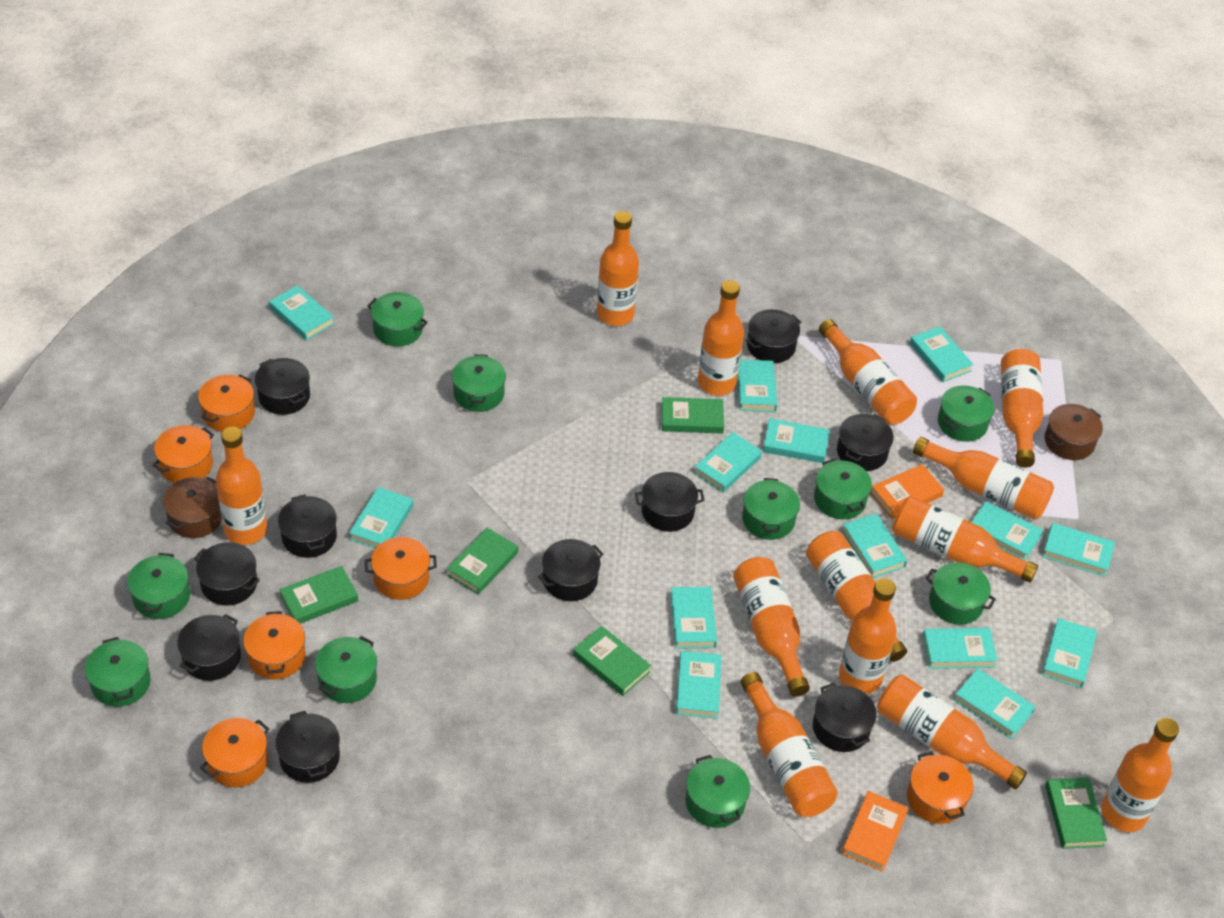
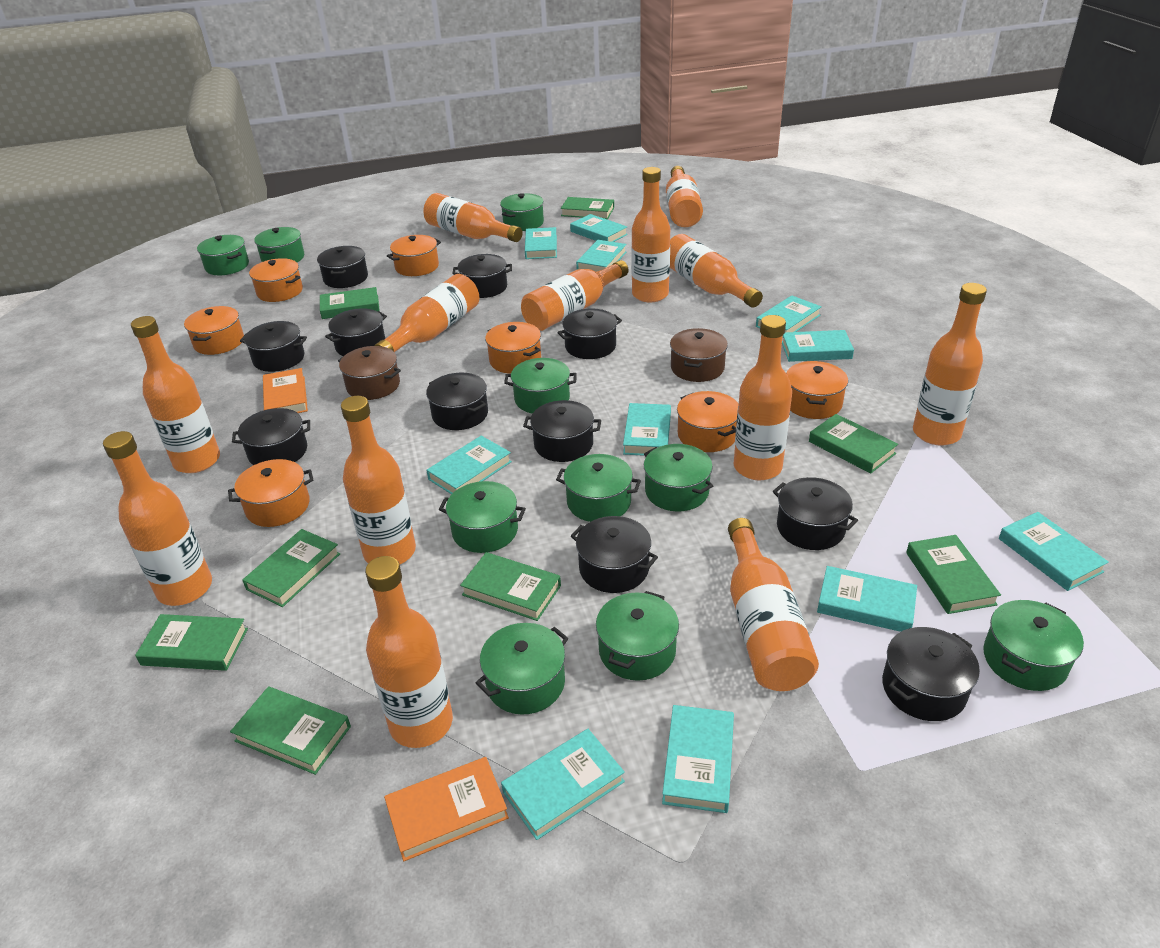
black pot: [177,614,241,681] [194,542,260,606] [255,358,310,415] [275,711,340,783] [278,494,337,558] [538,539,604,601] [635,472,704,532] [746,309,801,363] [813,683,876,752] [837,414,894,471] = 10 -> [232,408,310,465] [240,321,307,372] [317,246,368,288] [325,308,387,356] [426,373,488,430] [452,254,512,298] [523,400,601,462] [557,308,622,359] [571,516,658,593] [773,477,858,550] [882,627,980,721] = 11
green book: [279,566,358,624] [447,528,518,595] [573,626,651,696] [661,397,724,434] [1045,777,1107,849] = 5 -> [135,614,248,671] [230,686,351,775] [243,529,340,607] [320,287,380,319] [460,552,561,621] [561,197,614,219] [809,414,898,473] [906,535,1001,614] = 8
orange pot: [153,425,214,483] [198,375,255,432] [200,718,269,787] [243,611,306,679] [365,537,437,600] [907,751,973,824] = 6 -> [184,306,244,355] [228,459,314,527] [249,258,303,302] [387,235,441,276] [485,322,541,374] [677,391,739,452] [786,361,848,419] = 7
turquoise book: [269,285,334,340] [349,487,413,549] [671,587,717,649] [676,651,722,718] [694,432,762,493] [737,360,777,412] [763,418,830,463] [841,513,907,578] [910,326,974,382] [922,628,998,669] [954,668,1036,739] [971,501,1043,561] [1042,523,1115,577] [1042,618,1097,688] = 14 -> [427,436,512,494] [501,729,625,840] [525,227,557,259] [570,214,628,242] [576,240,626,272] [623,403,671,456] [662,705,734,813] [756,295,822,338] [782,330,854,362] [817,566,917,632] [999,512,1109,591] = 11

